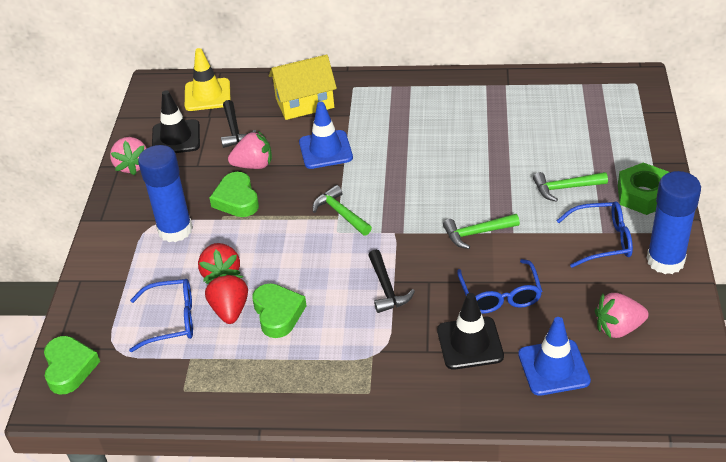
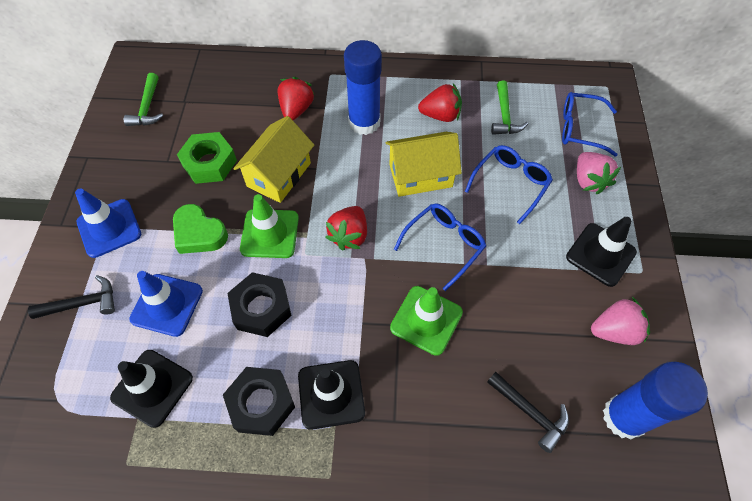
black nut: none = 0 -> [223,367,295,436] [227,272,292,337] = 2
black traffic cone: [152,90,200,153] [437,293,504,370] = 2 -> [110,350,193,428] [298,360,365,430] [566,217,637,287] = 3
green hammer: [313,185,372,236] [443,214,520,249] [533,172,608,202] = 3 -> [124,73,163,126] [491,81,528,135] = 2
green heart: [44,336,100,395] [209,172,259,217] [253,283,307,338] = 3 -> [173,204,228,254] = 1
green traffic cone: none = 0 -> [240,194,299,258] [390,286,463,356] = 2
pink strawberry: [110,137,147,175] [228,131,272,169] [595,293,649,338] = 3 -> [577,152,621,194] [591,297,650,345] = 2
red strawberry: [198,243,240,282] [205,273,248,324] = 2 -> [278,77,315,120] [326,206,367,251] [418,83,462,122] = 3
yellow house: [269,55,337,120] = 1 -> [233,116,314,203] [386,132,462,197] = 2
yellow traffic cone: [185,48,231,111] = 1 -> none = 0

